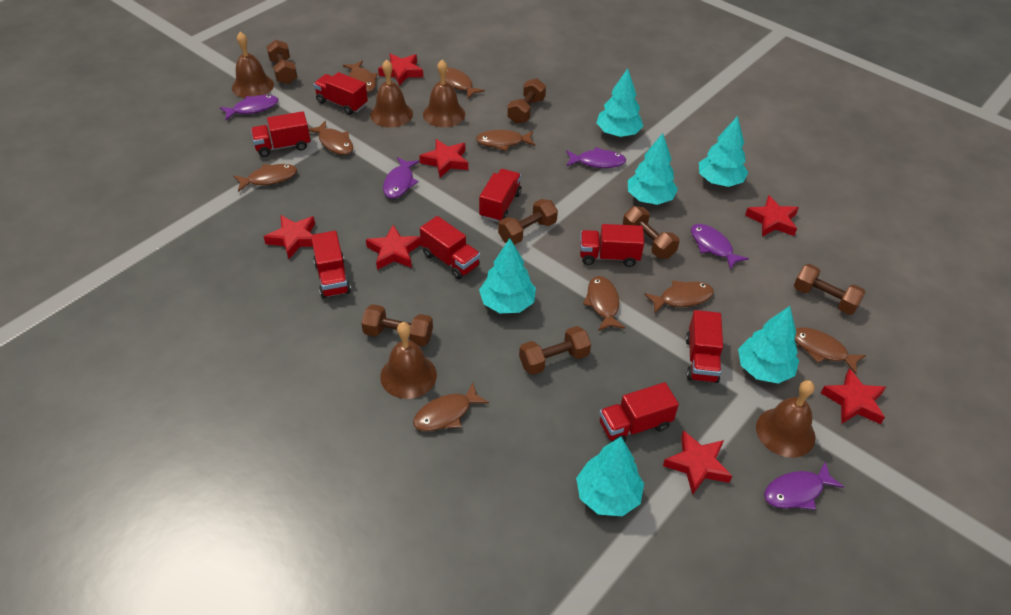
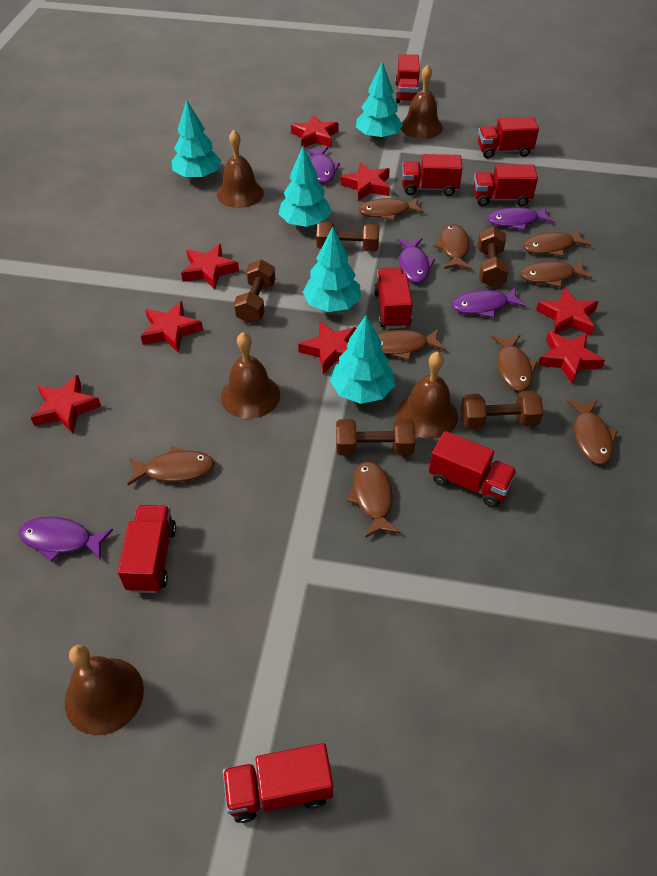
brown dumbbell: [266,40,297,84] [361,304,433,347] [498,199,558,245] [507,78,546,124] [519,326,591,375] [623,206,680,259] [794,264,866,315] = 7 -> [234,260,275,323] [316,221,380,252] [336,418,415,456] [461,391,543,429] [478,227,509,287] = 5
red star: [264,215,315,259] [366,225,421,270] [378,54,423,86] [419,139,468,178] [663,430,732,495] [745,195,799,237] [821,368,886,424] = 7 -> [30,375,101,433] [141,301,203,352] [181,244,239,289] [291,115,339,148] [298,321,356,374] [341,162,390,201] [536,287,598,335] [538,331,605,384] = 8
turquoise tree: [479,238,536,313] [576,437,644,516] [596,68,643,137] [628,133,678,205] [699,116,748,187] [738,306,799,384] = 6 -> [172,100,221,180] [279,146,332,227] [303,227,361,312] [330,315,395,404] [356,61,403,140] = 5

